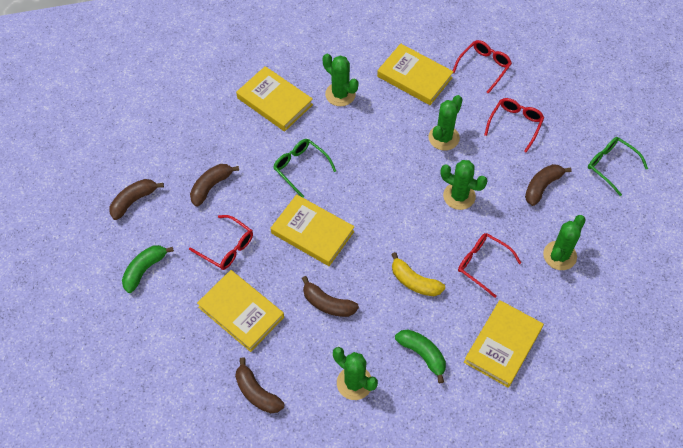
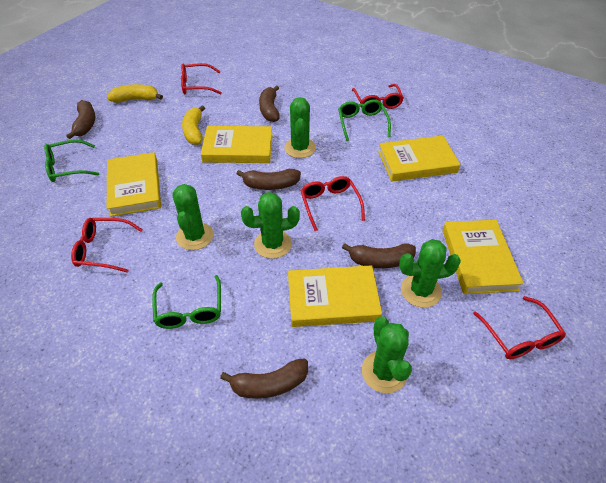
green banana: [122,245,174,293] [395,329,446,383] = 2 -> none = 0
green glasses: [273,139,336,198] [588,137,648,196] = 2 -> [44,139,99,182] [152,275,221,329] [338,99,391,141] = 3
red glasses: [189,215,253,270] [453,40,512,94] [458,233,521,298] [484,98,544,153] = 4 -> [71,218,143,273] [181,63,222,94] [301,176,365,231] [352,84,404,109] [473,296,566,359] = 5
yellow banana: [391,252,445,296] = 1 -> [107,84,163,103] [182,105,205,145] = 2

